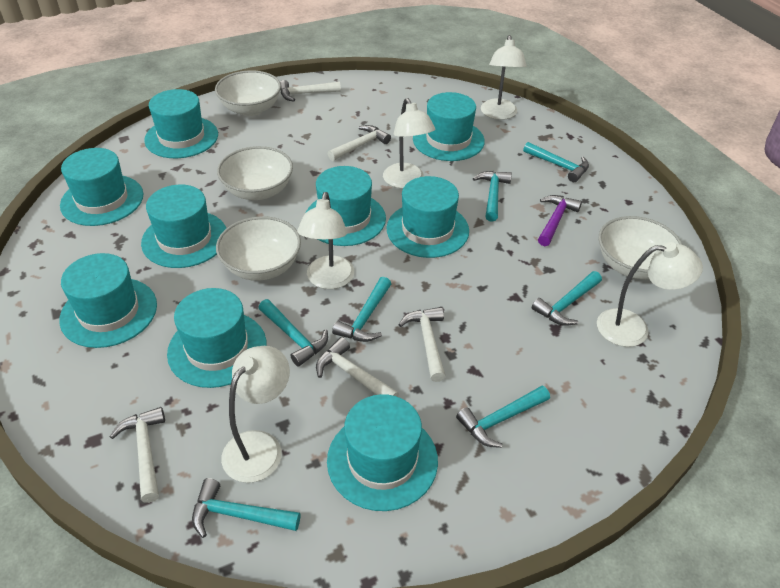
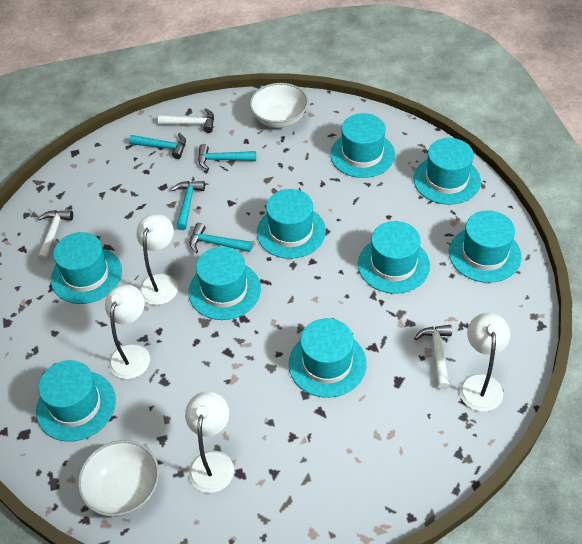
purple hammer: [538,195,582,246] = 1 -> none = 0
turquoise hammer: [192,478,301,538] [259,299,328,367] [332,277,391,342] [456,386,550,448] [473,171,512,222] [523,142,589,182] [532,271,602,326] = 7 -> [129,133,186,159] [171,181,205,230] [190,223,252,253] [198,144,256,170] = 4
white bowl: [215,70,281,116] [216,216,301,281] [217,146,293,200] [599,216,682,279] = 4 -> [78,440,159,517] [250,83,308,128] = 2
white hammer: [110,407,165,503] [280,80,341,102] [316,337,399,397] [328,125,391,161] [398,307,446,382] = 5 -> [38,210,73,262] [158,108,214,133] [414,325,452,389] = 3
white lamp: [221,346,290,483] [297,192,354,289] [383,98,435,189] [481,35,527,120] [597,242,703,347] = 5 -> [105,284,150,379] [136,214,178,305] [185,391,234,493] [459,313,510,412] = 4

